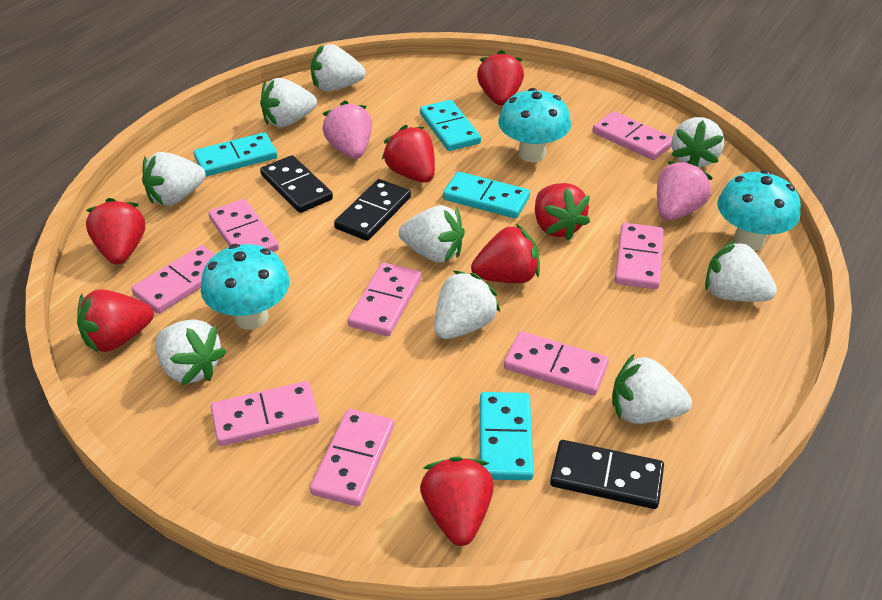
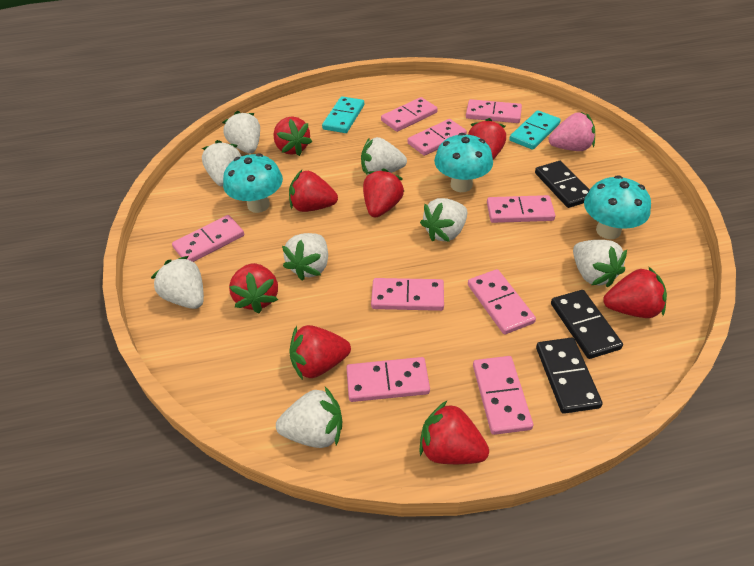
pink domino: [131,245,216,314] [208,199,279,252] [211,381,319,446] [310,409,394,506] [348,262,421,336] [504,331,609,396] [593,111,672,160] [615,223,664,289] = 8 -> [172,215,244,262] [346,357,430,402] [371,278,444,311] [381,97,438,132] [408,119,467,156] [466,99,522,123] [468,269,536,334] [473,356,533,435] [487,195,556,223] = 9
pink strawberry: [322,101,372,159] [657,160,713,220] = 2 -> [548,112,595,151] = 1
red strawberry: [77,289,154,353] [86,198,145,264] [382,125,435,183] [420,457,494,546] [471,224,540,283] [477,50,524,106] [535,183,590,241] = 7 -> [229,263,278,313] [273,117,312,156] [289,170,338,212] [289,325,351,380] [363,168,405,218] [419,400,489,464] [468,118,506,159] [603,266,667,318] = 8
turquoise domino: [194,133,277,177] [420,100,481,151] [443,172,530,219] [480,392,534,480] = 4 -> [322,96,364,133] [510,110,561,150] = 2
white strawberry: [142,152,206,206] [155,319,227,385] [260,78,317,127] [311,44,365,91] [399,205,465,263] [434,270,501,339] [612,353,692,424] [672,117,724,167] [705,240,777,302] = 9 -> [151,256,204,309] [202,140,241,187] [222,111,260,153] [276,387,342,448] [282,233,328,280] [361,137,407,176] [420,198,467,242] [573,240,627,288] = 8

